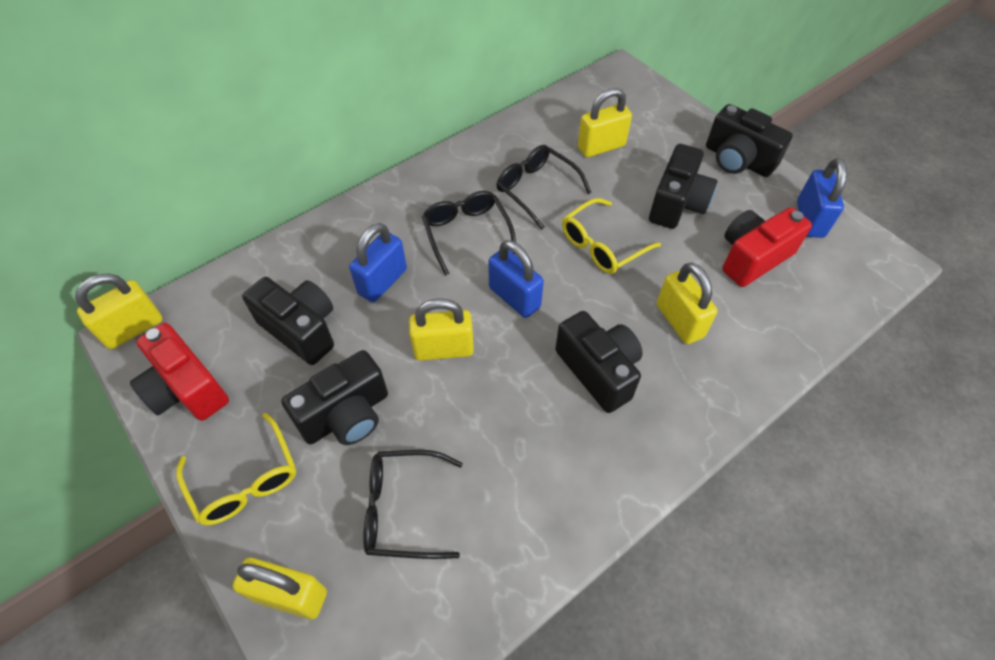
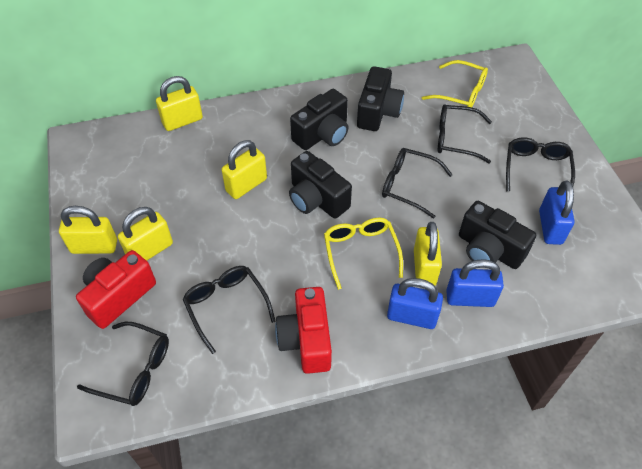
black camera: [242,277,334,365] [281,350,388,445] [555,311,643,413] [649,144,717,229] [706,104,793,177] = 5 -> [289,151,352,219] [290,89,349,150] [357,66,404,131] [459,201,536,269] = 4
black glasses: [363,450,463,559] [422,191,516,276] [496,145,592,229] = 3 -> [77,322,169,406] [183,266,276,354] [382,148,453,218] [438,104,492,164] [506,137,575,191] = 5

